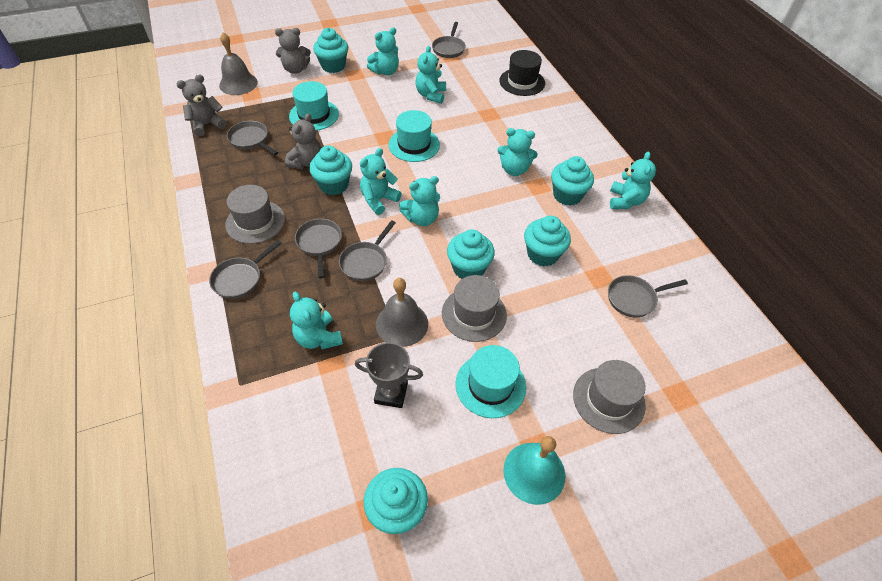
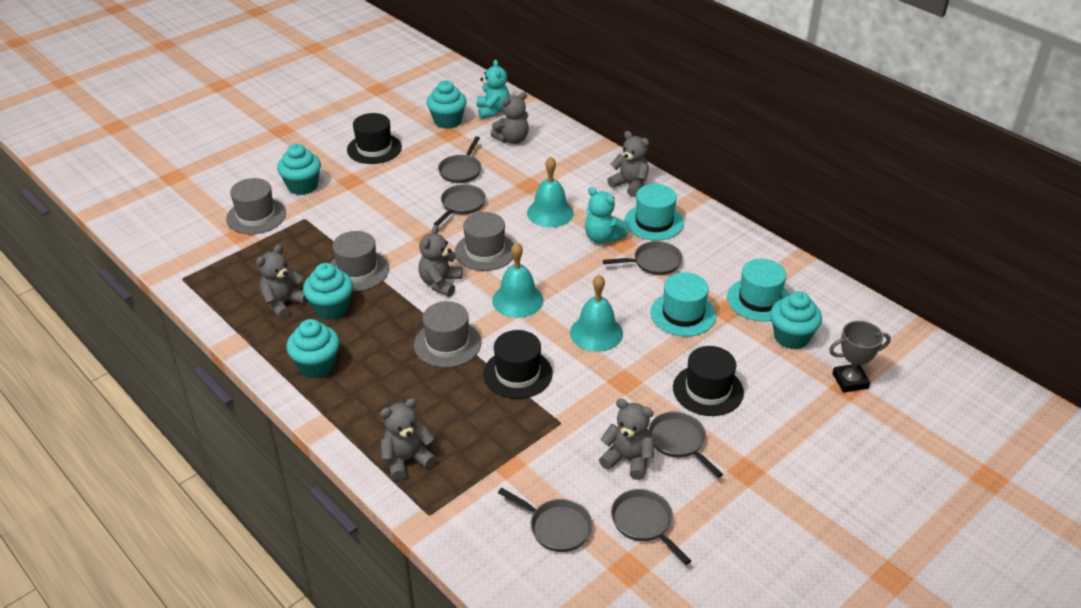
black hat: [499,50,545,96] = 1 -> [347,113,402,164] [483,330,553,399] [673,346,744,416] = 3
grey bell: [219,32,258,95] [376,278,428,347] = 2 -> none = 0
grey hat: [225,185,285,244] [442,275,507,342] [573,360,646,434] = 3 -> [226,178,286,234] [330,231,389,291] [414,301,481,368] [455,212,514,271] = 4
grey teddy bear: [176,75,226,136] [275,28,311,74] [285,113,321,169] = 3 -> [256,244,308,319] [380,398,437,481] [419,225,462,297] [491,92,529,144] [599,399,654,480] [607,131,649,197] = 6
turquoise bell: [503,436,565,505] = 1 -> [492,242,544,318] [527,157,574,227] [570,275,623,352] = 3
turquoise cupcake: [309,145,352,195] [313,28,348,73] [364,468,428,534] [447,229,495,279] [524,215,571,267] [551,156,594,206] = 6 -> [277,144,321,195] [286,319,340,379] [303,263,353,320] [427,80,467,129] [770,291,822,349] = 5
turquoise teddy bear: [290,292,343,349] [360,148,402,215] [367,27,399,75] [399,176,440,226] [415,46,446,104] [497,128,538,176] [610,152,656,209] = 7 -> [477,60,510,119] [585,187,628,243] = 2

